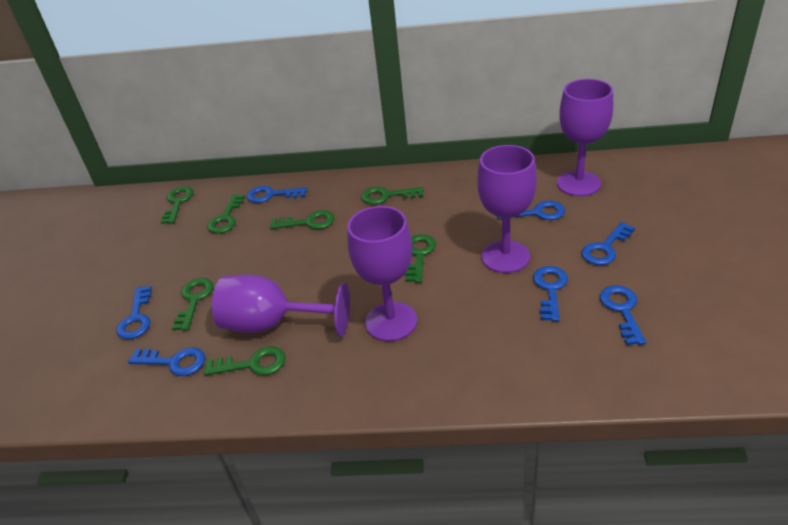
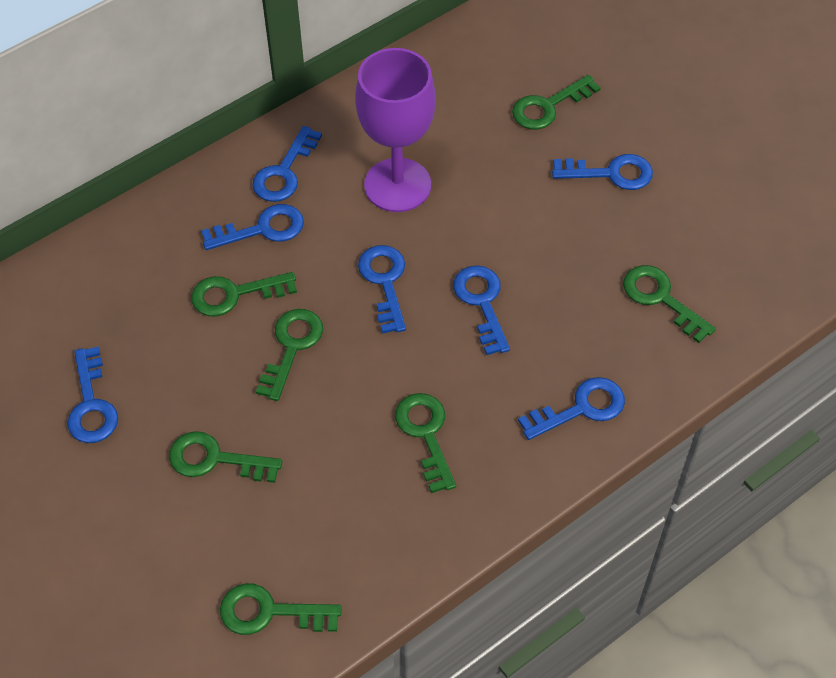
purple goblet: [212,274,350,337] [347,206,417,341] [477,145,537,273] [557,79,613,196] = 4 -> [355,48,436,212] = 1

